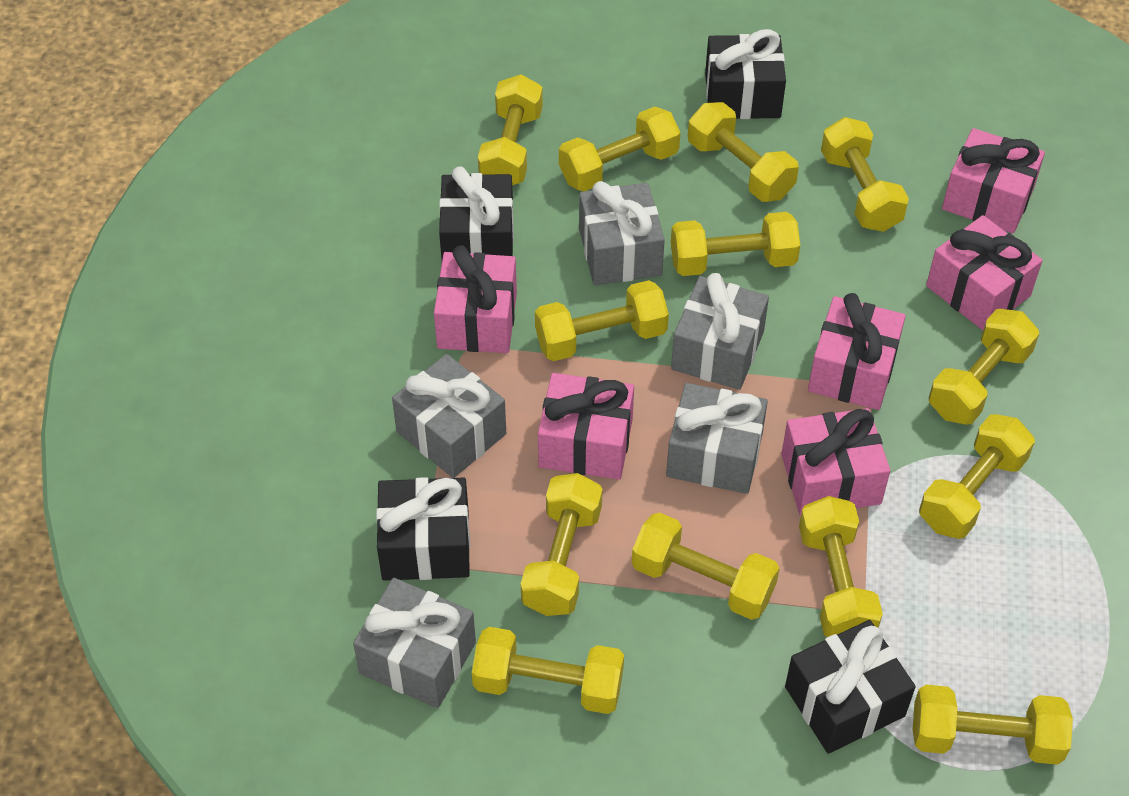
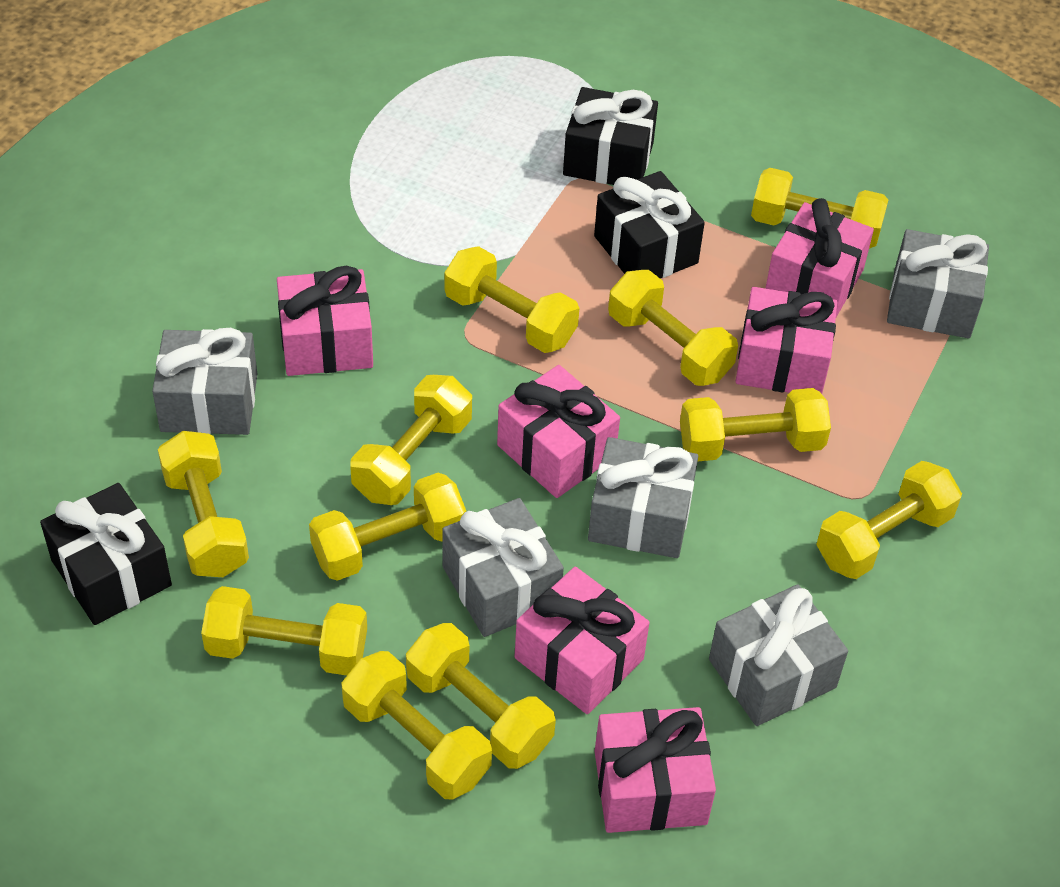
black gift: [376,477,470,581] [439,166,514,259] [705,29,786,119] [785,620,916,754] = 4 -> [40,483,172,625] [563,87,658,185] [594,171,705,278] = 3
yellow dumbbell: [472,627,624,714] [478,74,543,185] [521,473,603,616] [535,280,669,361] [559,107,681,192] [632,512,780,620] [671,212,800,276] [688,102,799,202] [799,496,883,637] [821,117,909,232] [913,685,1073,765] [919,414,1035,539] [929,309,1039,425] = 13 -> [158,431,249,577] [201,586,367,675] [309,473,466,581] [341,651,492,799] [350,375,472,505] [406,623,556,769] [444,246,579,353] [608,270,738,386] [680,388,831,461] [751,168,888,249] [816,461,962,579] = 11

